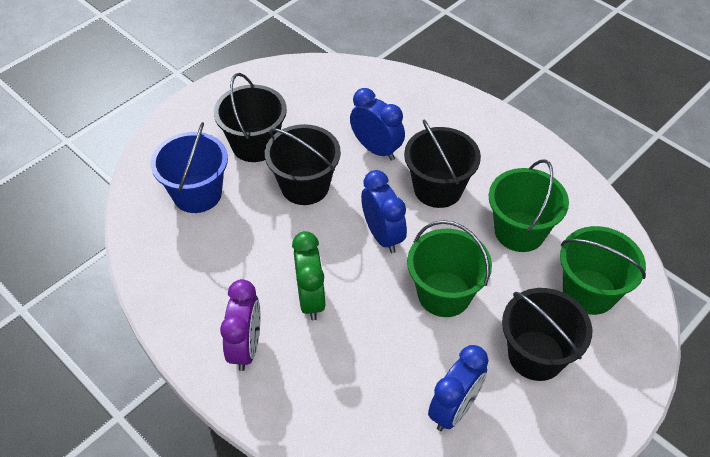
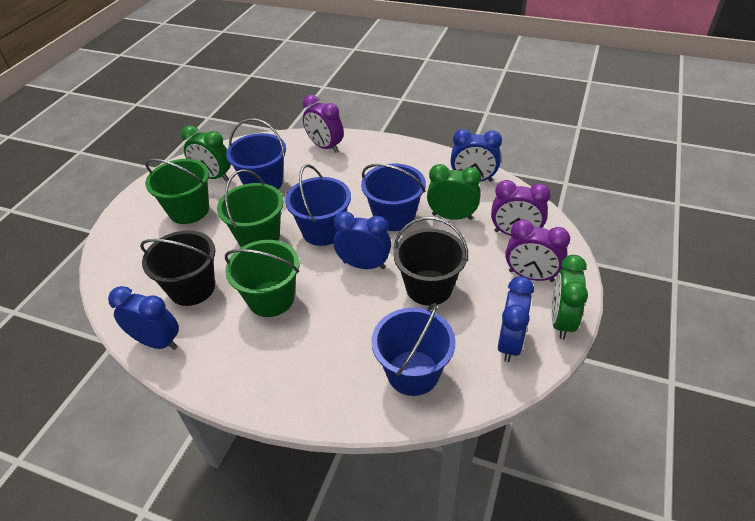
black bucket: [214,73,287,162] [265,124,341,205] [404,120,481,208] [502,288,592,381] = 4 -> [140,230,215,306] [393,217,468,306] = 2
blue bucket: [151,122,228,213] = 1 -> [226,118,286,189] [285,164,351,246] [361,164,426,231] [371,303,455,396] = 4
blue clock: [350,88,405,161] [361,170,407,253] [428,345,489,431] = 3 -> [108,286,179,350] [333,211,391,269] [451,129,502,182] [498,276,534,362] = 4
green clock: [292,231,326,320] = 1 -> [181,125,231,181] [427,164,481,220] [552,255,588,339] = 3
purple clock: [220,279,261,371] = 1 -> [303,95,344,153] [491,180,551,236] [505,219,570,282] = 3

